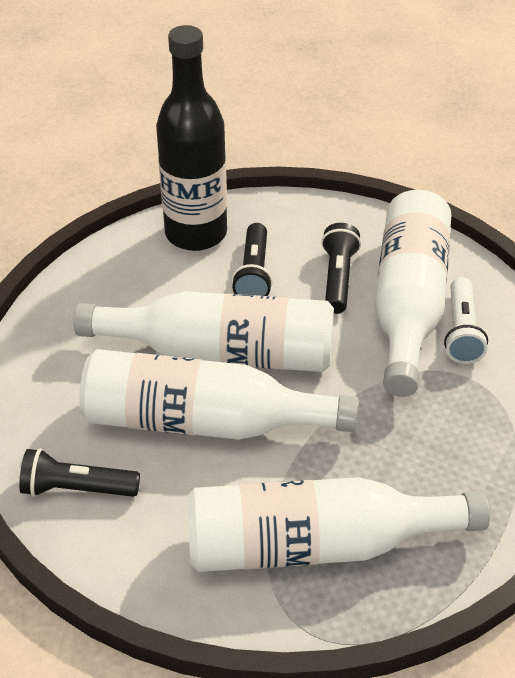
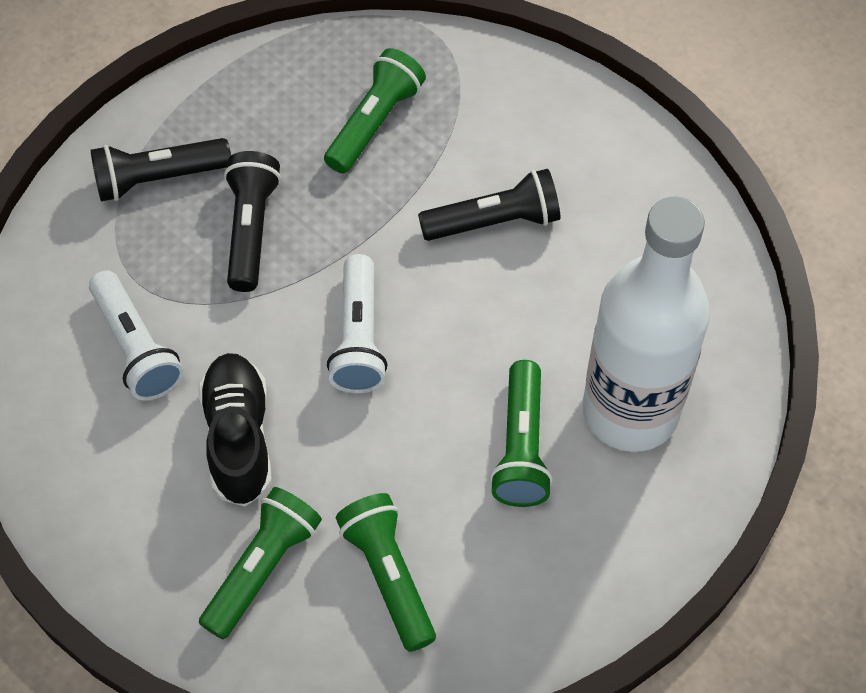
black bottle: [156,25,227,251] = 1 -> none = 0
black shoe: none = 0 -> [198,353,272,506] = 1
green flashlight: none = 0 -> [199,487,322,639] [324,48,426,174] [336,493,436,652] [490,360,553,507] = 4
white bottle: [74,291,334,372] [79,349,359,440] [187,477,490,572] [374,190,451,397] = 4 -> [582,196,710,452] = 1
white flashlight: [444,277,488,364] = 1 -> [89,270,184,401] [327,254,387,393] = 2

